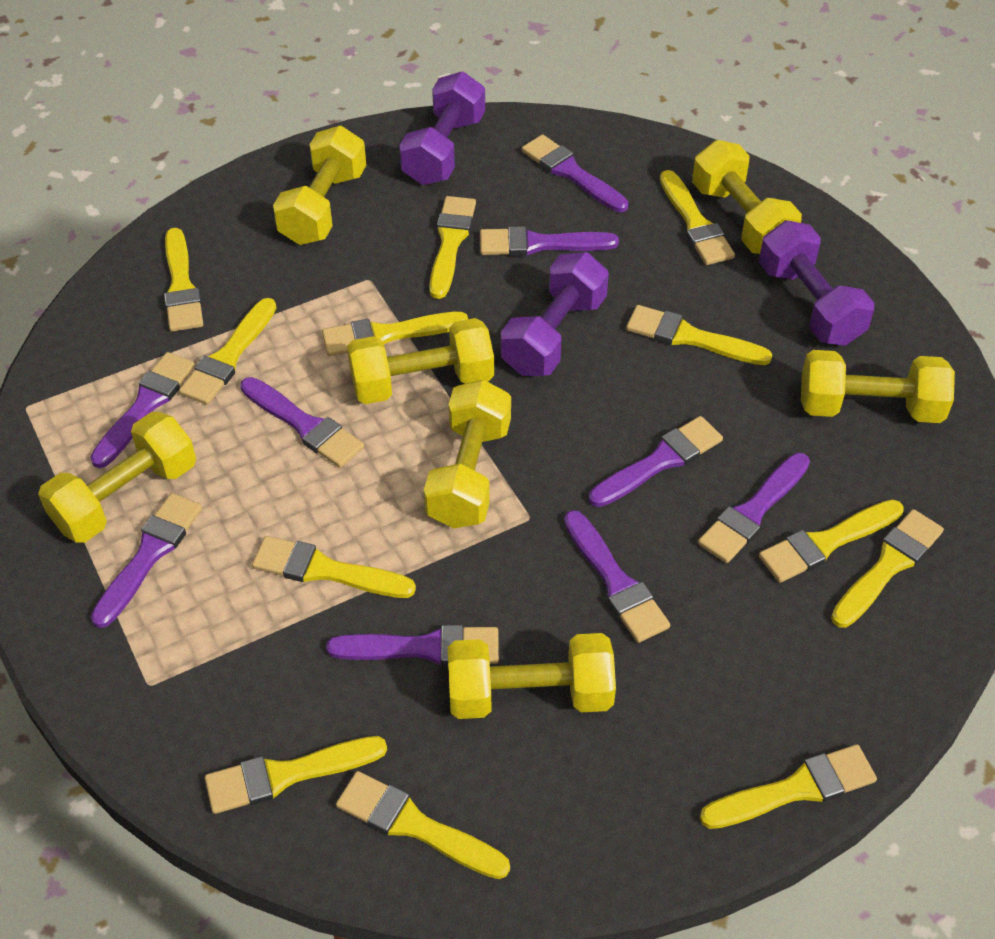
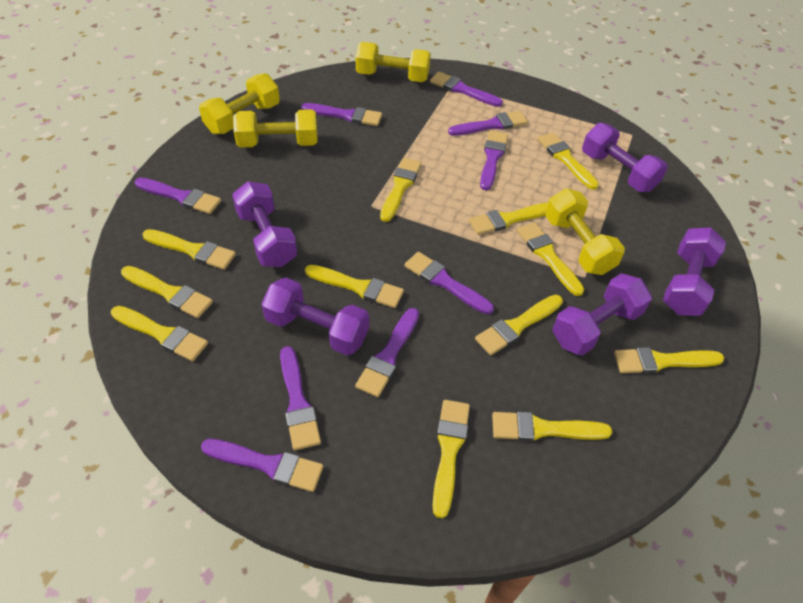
purple dumbbell: [399,72,485,185] [501,252,609,376] [759,220,875,346] = 3 -> [232,181,298,267] [261,278,369,355] [552,273,652,356] [582,123,668,192] [663,228,726,316] = 5
yellow dumbbell: [38,412,196,543] [273,126,366,245] [347,318,494,404] [424,379,511,529] [448,633,616,719] [692,140,802,254] [801,350,955,423] = 7 -> [199,73,280,134] [233,109,318,147] [355,42,431,82] [545,188,625,275] = 4

